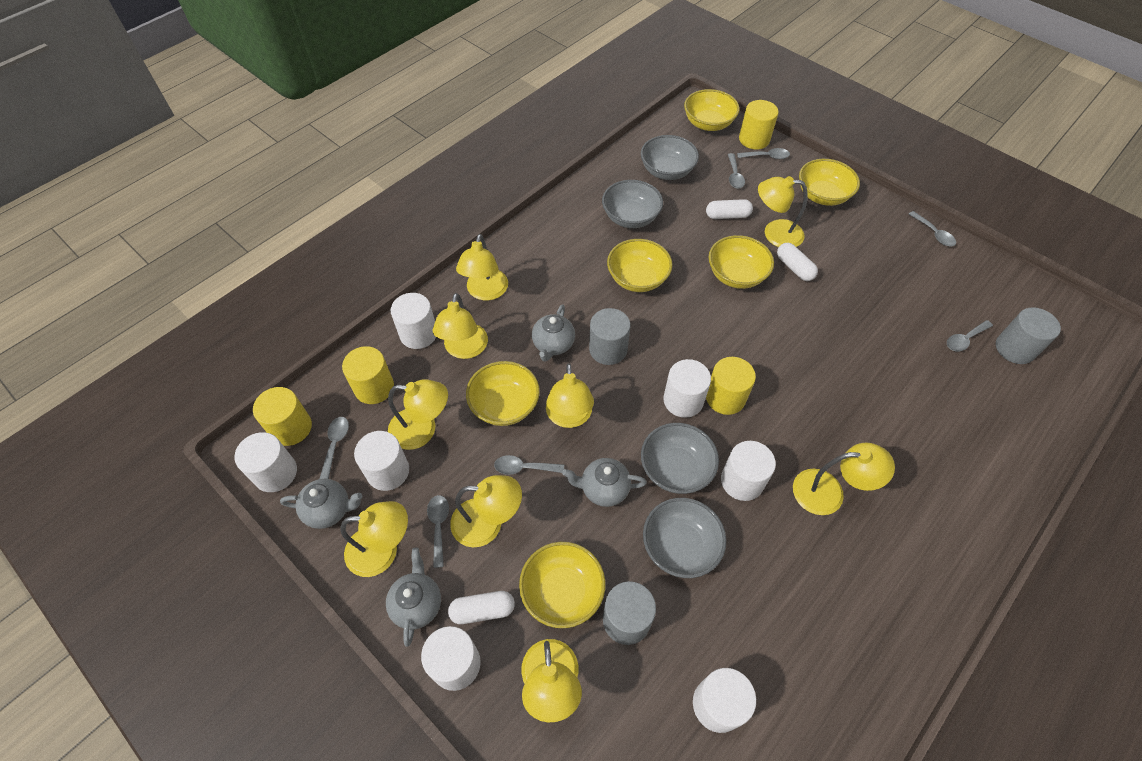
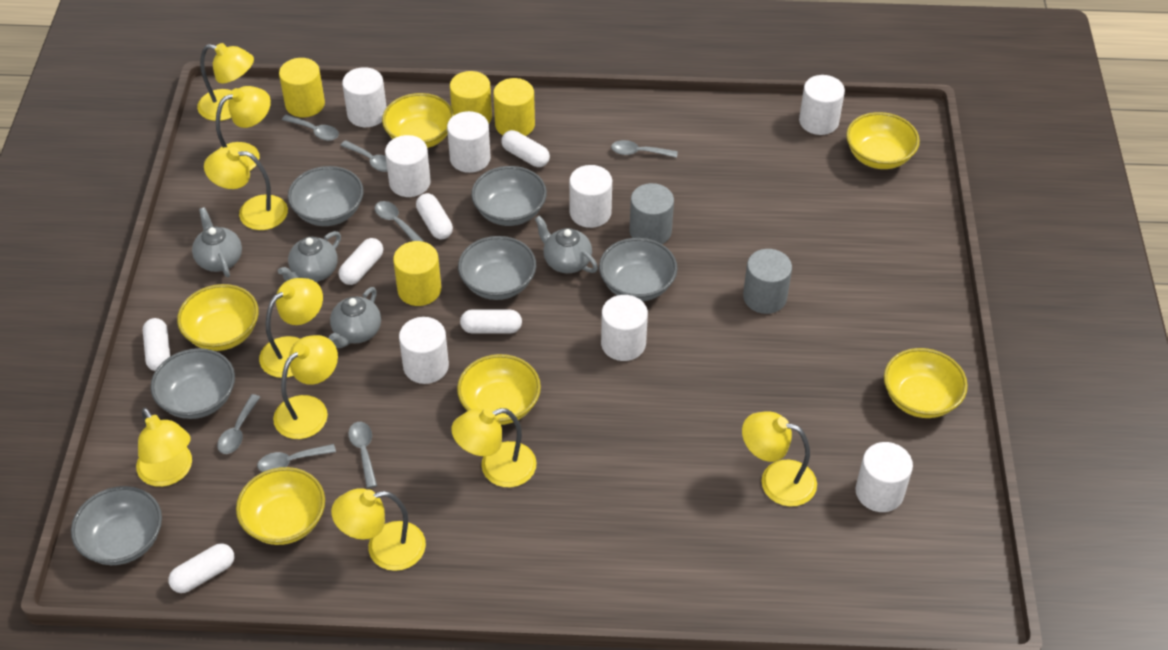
grey bowl: [602,180,663,228] [641,135,699,180] [641,423,719,494] [643,498,727,578] = 4 -> [71,486,162,565] [151,348,235,419] [288,166,364,226] [458,236,536,300] [471,166,547,226] [599,238,677,302] = 6
grey cylinder: [589,308,631,365] [603,581,656,645] [996,307,1061,364] = 3 -> [629,183,674,244] [743,249,792,314] = 2
white capsule: [448,591,515,624] [706,199,753,219] [777,243,818,281] = 3 -> [143,318,170,371] [168,543,234,593] [338,238,383,285] [416,193,453,239] [460,309,522,334] [501,130,550,167] = 6
white cylinder: [235,432,297,492] [354,431,409,491] [391,293,436,349] [421,626,481,691] [664,359,711,418] [693,668,756,733] [721,441,776,501] = 7 -> [342,67,387,127] [385,135,431,197] [399,317,449,384] [447,111,491,173] [569,165,612,228] [601,295,648,361] [799,75,845,135] [855,442,913,512] = 8

